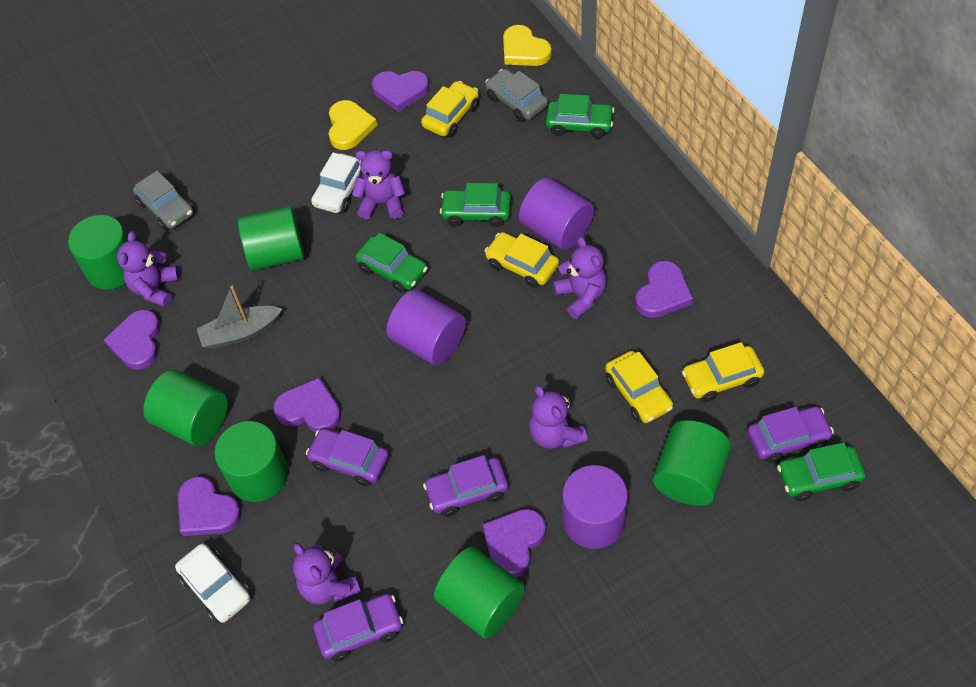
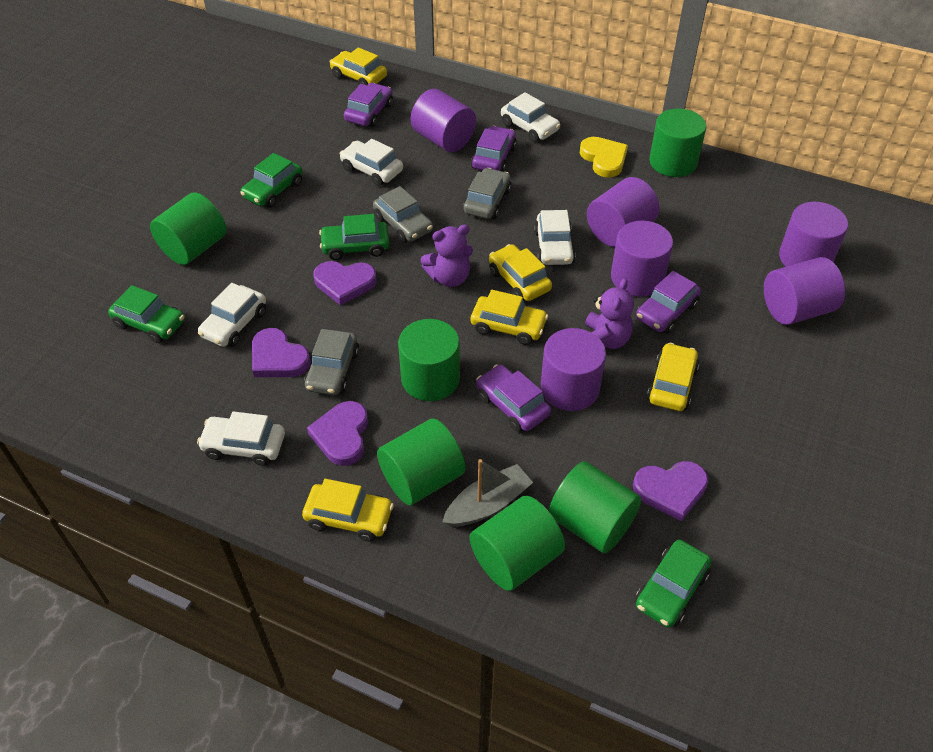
grey car: [133,171,194,230] [485,69,548,122] = 2 -> [304,329,359,395] [373,186,433,243] [463,168,511,219] = 3
purple cylinder: [387,289,466,365] [519,177,594,251] [562,465,628,549] = 3 -> [411,89,476,152] [541,328,606,411] [587,177,659,247] [611,221,673,297] [764,257,845,325] [779,202,848,267] = 6
purple heart: [104,310,161,370] [178,476,242,536] [273,377,341,432] [372,71,430,112] [483,509,546,578] [635,261,693,318] = 6 -> [252,328,311,377] [307,401,368,466] [313,261,377,305] [633,461,709,522] = 4
purple teddy bear: [117,231,180,307] [293,543,361,605] [352,150,406,219] [529,385,588,449] [553,237,607,319] = 5 -> [421,225,473,287] [585,278,634,349] = 2
white car: [175,543,251,623] [311,152,364,213] = 2 -> [197,411,285,466] [198,283,266,347] [340,139,403,186] [501,92,561,142] [534,210,576,265] = 5
yellow car: [421,81,479,137] [485,232,559,288] [605,351,673,423] [682,342,764,402] = 4 -> [302,479,394,542] [330,47,387,85] [471,290,548,345] [489,244,552,301] [647,343,699,411] = 5
yellow heart: [329,100,377,150] [503,25,552,66] = 2 -> [580,137,628,178] = 1

